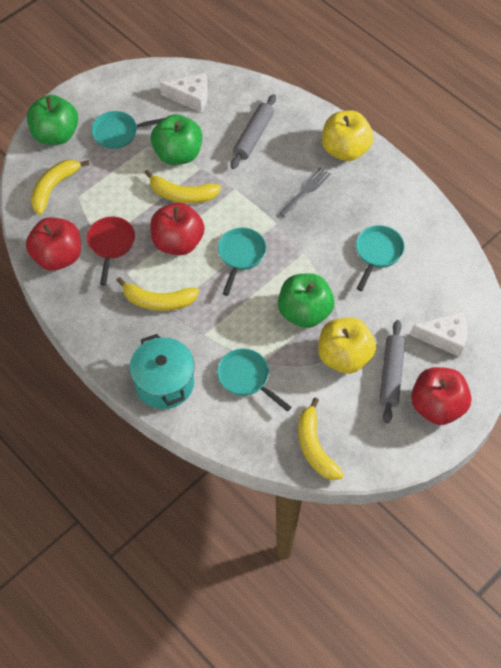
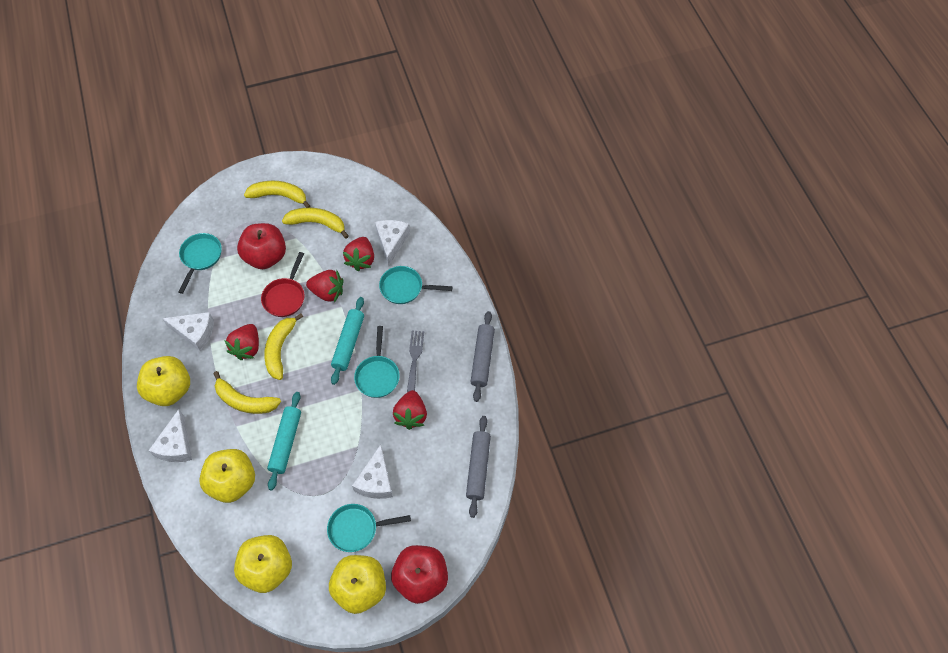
green apple: [27,95,79,145] [151,114,202,165] [278,273,334,328] = 3 -> none = 0
red apple: [26,217,81,271] [150,203,205,255] [411,367,472,425] = 3 -> [237,223,286,269] [391,545,448,604] = 2
red strawberry: none = 0 -> [224,324,259,360] [306,270,343,302] [343,237,374,271] [393,390,427,430] = 4
turquoise pot: [130,334,195,409] = 1 -> none = 0
turquoise rolling pin: none = 0 -> [267,392,301,490] [331,297,364,385] = 2
white cheese: [160,73,208,113] [410,311,467,357] = 2 -> [149,409,192,462] [162,312,214,351] [352,444,393,499] [375,220,410,266] = 4
yellow apple: [318,318,376,374] [322,110,373,161] = 2 -> [137,356,190,406] [199,449,255,503] [234,535,292,593] [329,555,386,614] = 4

